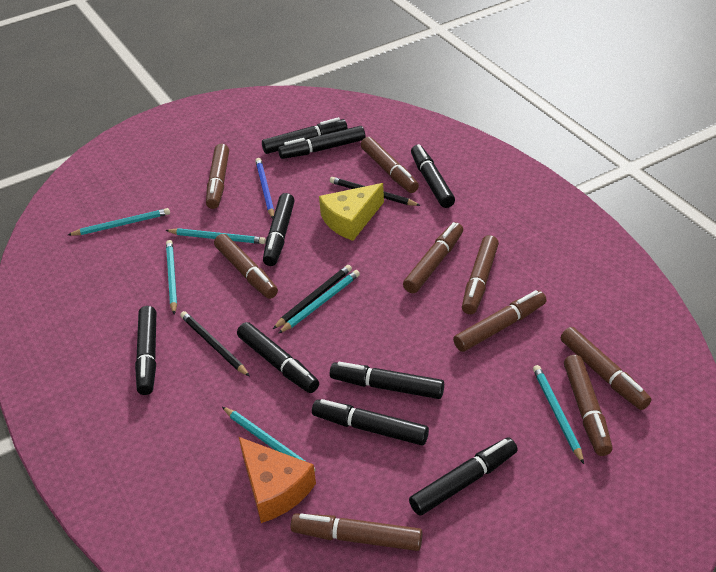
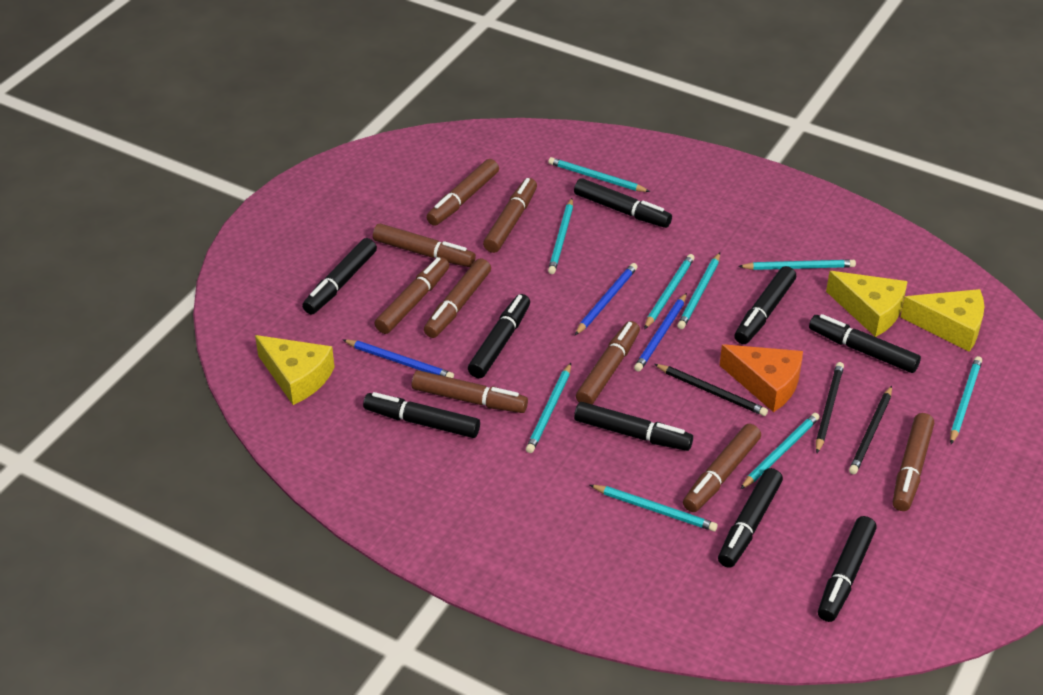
blue pencil: [255,158,274,219] = 1 -> [343,339,454,378] [575,263,637,335] [634,293,687,372] = 3
turquoise pencil: [68,208,170,236] [165,228,266,244] [166,240,177,315] [222,407,315,472] [278,270,360,334] [533,365,584,464] = 6 -> [526,363,571,453] [548,157,650,192] [548,198,573,274] [590,485,718,531] [644,254,695,329] [677,253,720,329] [738,260,856,270] [740,413,820,489] [950,356,982,444] = 9
yellow cheese: [319,183,384,241] = 1 -> [255,335,335,405] [826,271,908,337] [900,289,984,352] = 3

